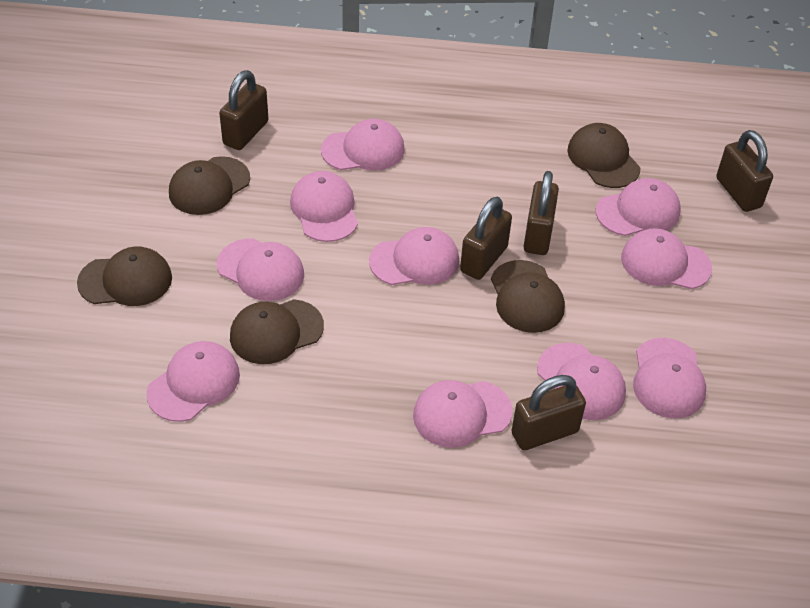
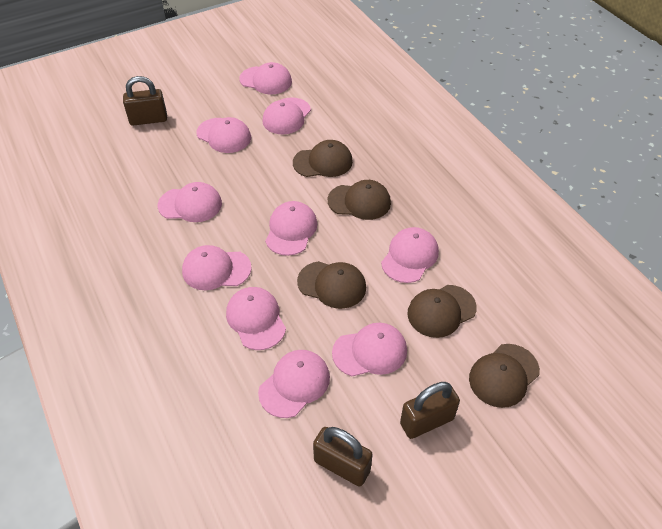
brown padlock: [219,70,269,150] [460,197,512,280] [511,375,586,450] [523,171,559,255] [716,130,773,212] = 5 -> [123,76,167,126] [313,427,373,487] [400,382,460,439] = 3

